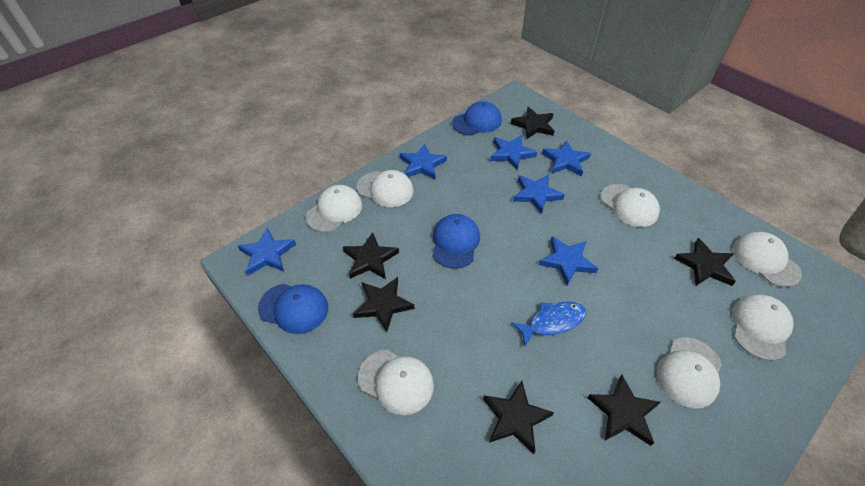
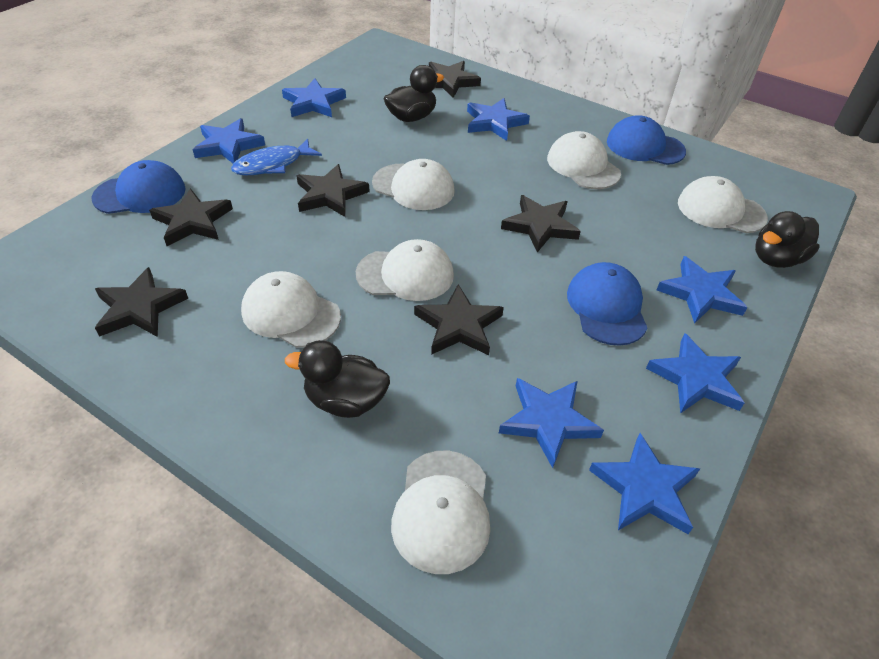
black duck: none = 0 -> [285,340,390,418] [384,65,444,122] [755,211,820,268] = 3
blue star: [238,227,296,275] [400,144,447,180] [490,135,537,170] [513,174,565,214] [539,236,598,285] [542,140,591,176] = 6 -> [193,118,265,164] [282,78,346,117] [467,98,530,141] [499,378,604,468] [589,433,700,534] [646,333,744,413] [657,256,747,324] = 7
white cap: [306,185,362,232] [357,170,414,207] [358,350,434,415] [601,184,660,227] [657,337,722,409] [732,294,794,361] [733,232,802,287] = 7 -> [241,271,341,348] [356,239,454,301] [372,159,455,210] [391,451,490,574] [547,131,621,189] [678,176,768,233] = 6

